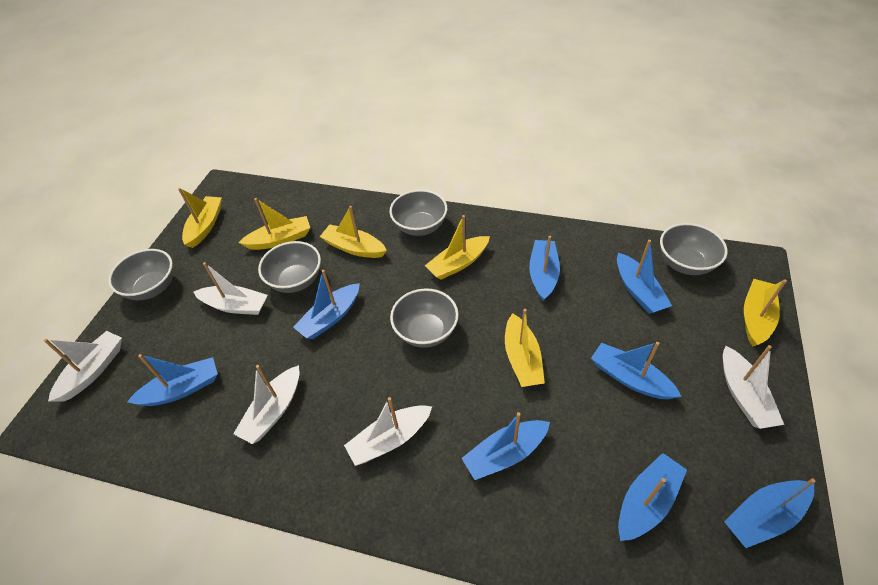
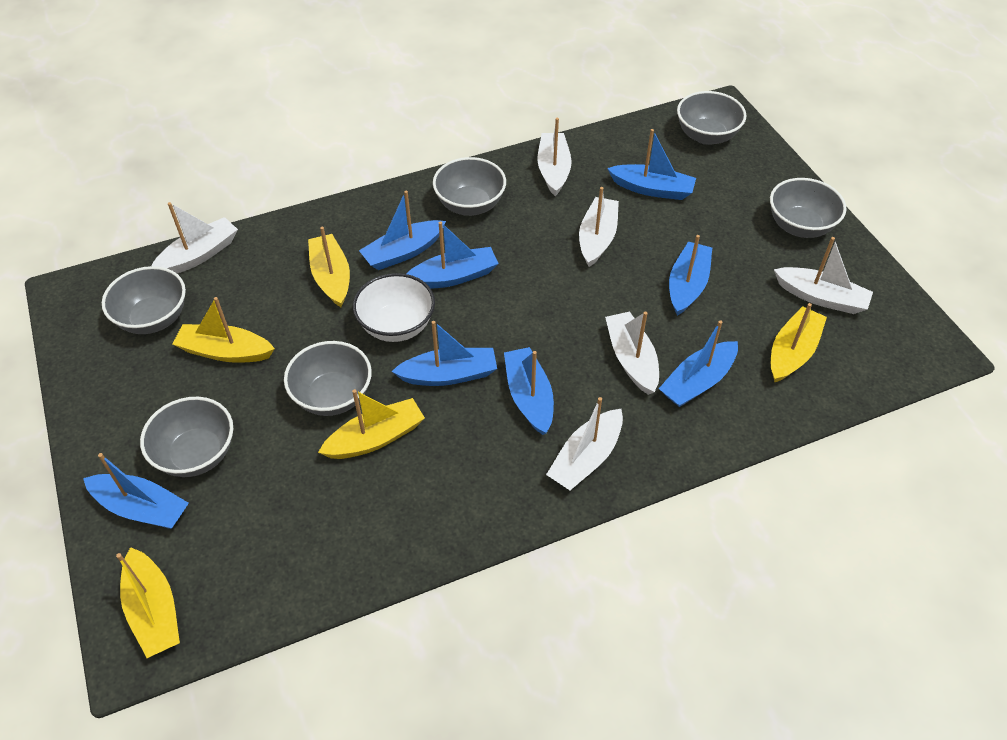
grey bowl: [108,249,173,300] [258,241,321,293] [389,190,447,236] [390,288,459,348] [660,223,728,275] = 5 -> [102,266,186,334] [140,397,233,477] [284,341,372,416] [433,157,506,216] [677,91,747,145] [770,178,847,238] = 6
white boat: [44,331,122,402] [193,262,268,315] [233,365,299,444] [344,397,432,466] [723,345,784,429] = 5 -> [152,202,238,274] [538,118,572,196] [546,397,623,490] [579,187,619,267] [605,311,659,395] [774,237,873,314] = 6
white bowl: none = 0 -> [353,273,435,342] = 1
yellow boat: [178,188,222,248] [239,198,310,250] [320,206,387,258] [425,215,490,280] [505,309,545,387] [744,279,787,347] = 6 -> [116,547,180,658] [173,297,275,363] [308,227,350,307] [318,389,425,459] [771,303,827,382] = 5

